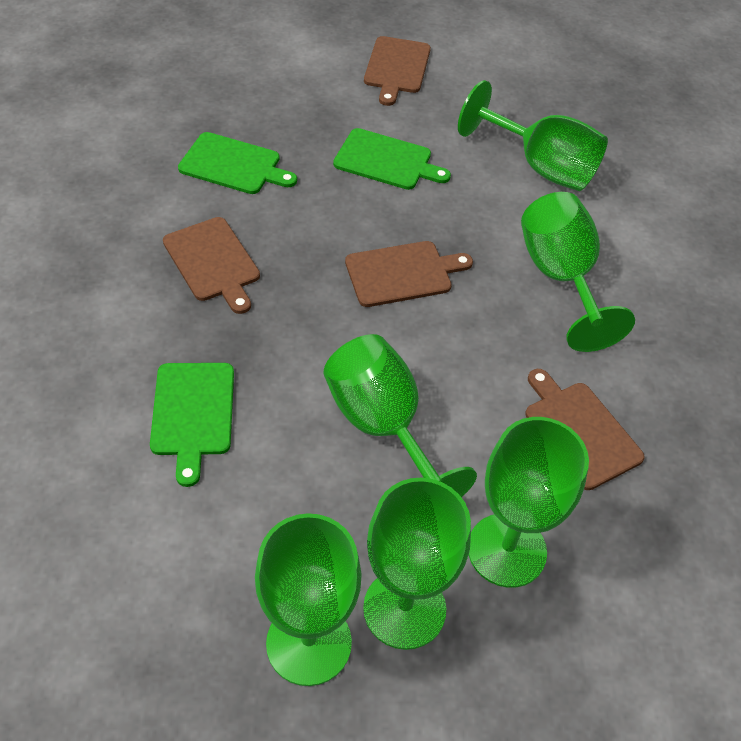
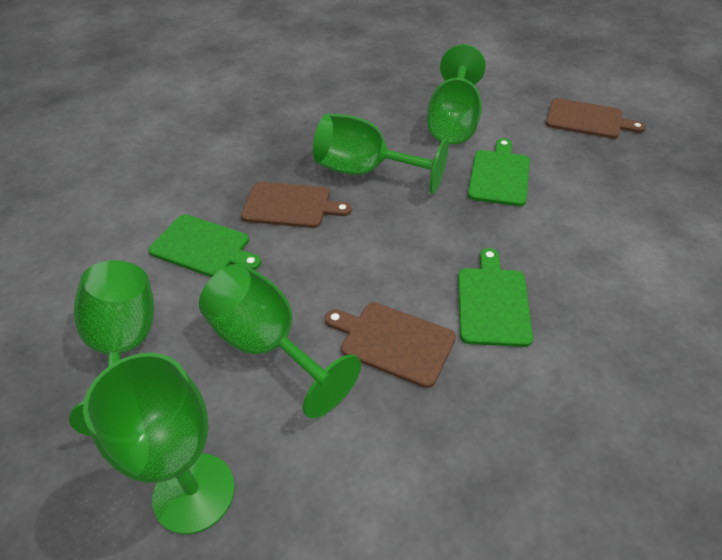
brown cutting board: [163,217,260,314] [345,241,473,307] [364,36,431,106] [525,369,645,490] = 4 -> [241,182,352,228] [325,302,456,388] [546,98,646,139] = 3
green goblet: [255,513,362,686] [324,334,477,497] [363,478,471,650] [458,80,608,191] [469,417,589,588] [521,192,635,352] = 6 -> [69,260,154,436] [83,353,235,534] [199,264,361,419] [313,113,449,194] [427,44,486,144] = 5

